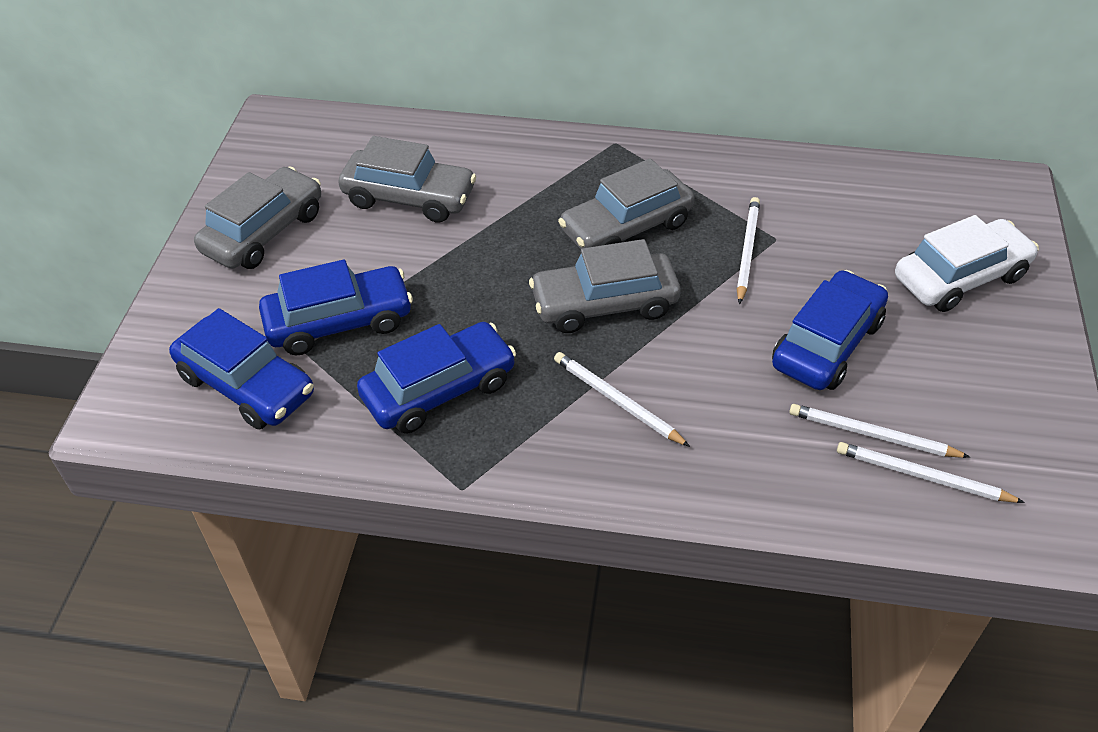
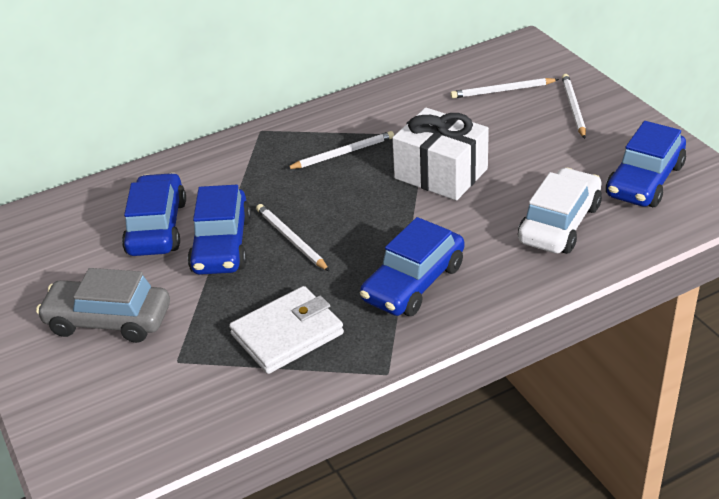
grey car: [194,167,321,269] [338,136,476,222] [529,239,681,333] [558,158,694,250] = 4 -> [36,268,170,343] = 1
white gift: none = 0 -> [392,107,489,201] = 1
white wallet: none = 0 -> [229,286,344,374] = 1

